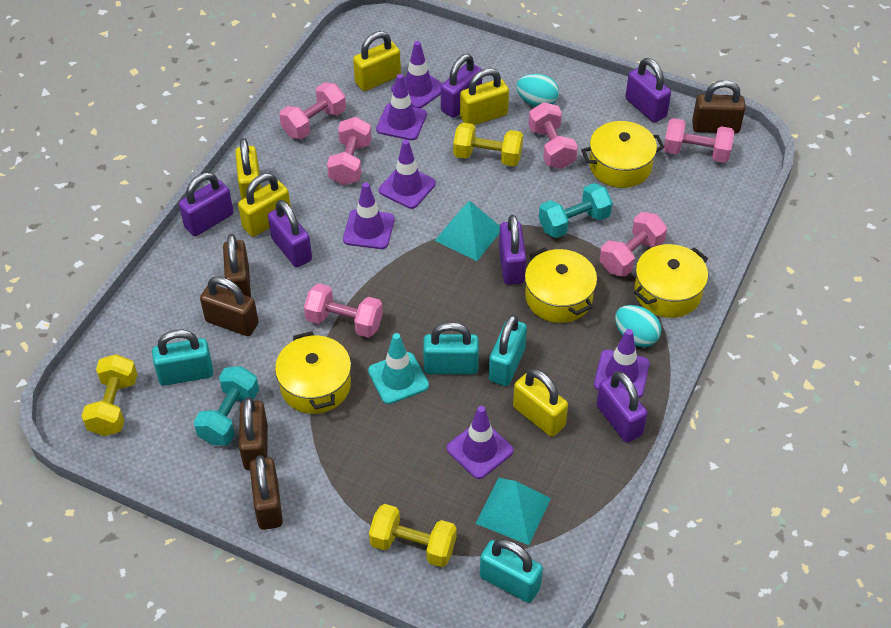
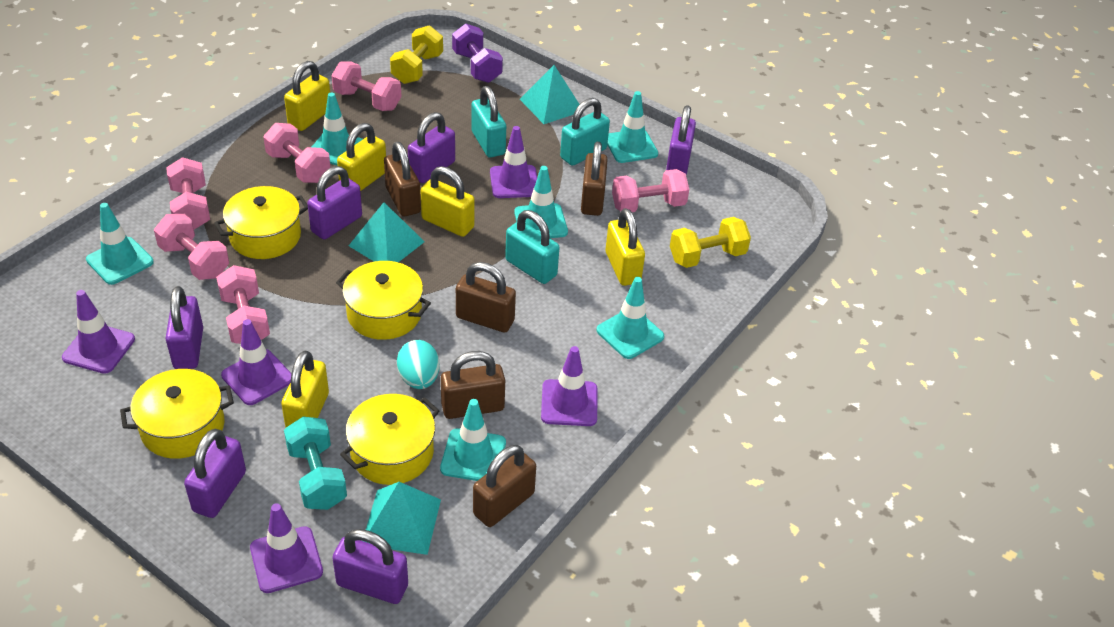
purple dumbbell: none = 0 -> [452,24,503,83] = 1
purple traffic cone: [343,182,394,249] [376,74,427,140] [379,140,436,209] [391,41,442,108] [447,406,513,479] [594,329,650,398] = 6 -> [62,290,135,374] [221,319,292,405] [250,503,323,593] [490,126,537,198] [541,346,597,426] = 5
turquoise dumbbell: [194,366,259,445] [539,183,613,238] = 2 -> [284,417,347,510] = 1
turquoise egg: [516,74,559,107] [615,305,661,347] = 2 -> [397,340,440,389] = 1
turquoise padlock: [152,329,213,386] [423,322,479,374] [480,539,543,603] [489,315,527,386] = 4 -> [471,86,506,157] [505,210,559,284] [560,98,610,166] = 3
turquoise pyramid: [435,201,500,261] [475,478,551,545] = 2 -> [349,202,425,262] [364,482,441,555] [520,65,580,124] = 3
turquoise traffic cone: [368,333,429,404] = 1 -> [86,203,154,285] [312,92,363,166] [440,399,506,481] [514,166,568,238] [596,277,664,359] [607,91,658,163] = 6
yellow dumbbell: [81,354,138,436] [369,504,457,567] [453,123,523,166] = 3 -> [390,25,443,84] [670,217,751,268] = 2

